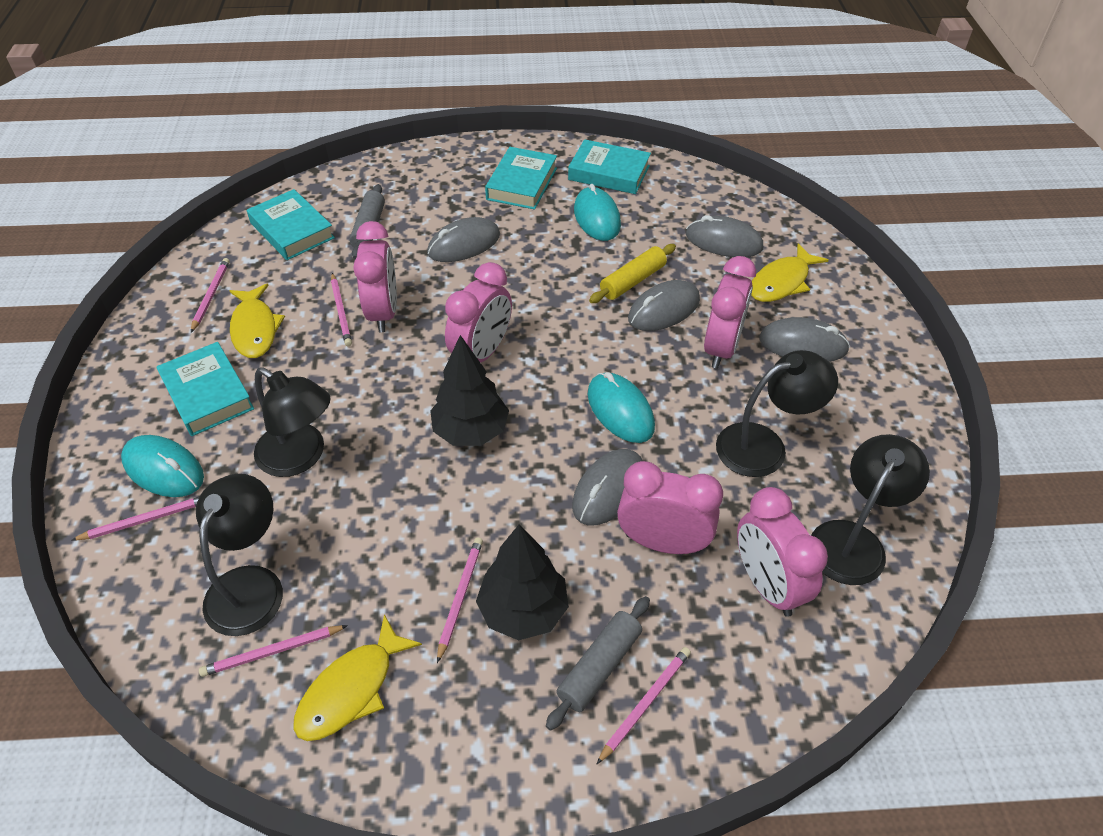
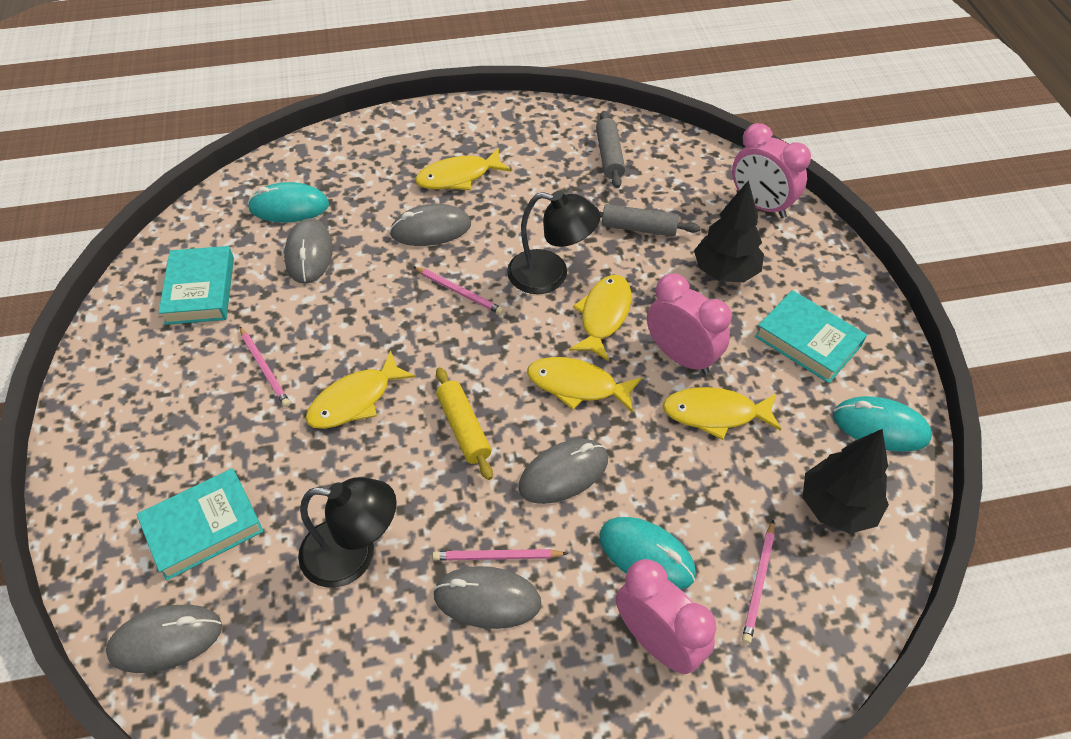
black lamp: [196,474,283,636] [254,367,331,477] [716,350,838,477] [811,434,930,585] = 4 -> [298,477,397,588] [507,191,600,294] = 2
pink clock: [353,221,397,332] [445,262,512,363] [617,461,723,554] [704,256,756,369] [737,487,828,617] = 5 -> [616,559,716,674] [647,274,732,375] [732,123,811,218] = 3
pink pencil: [71,496,200,541] [191,258,230,333] [199,625,348,677] [331,273,352,346] [437,537,483,663] [597,647,691,764] = 6 -> [240,327,290,407] [413,266,504,314] [433,549,568,561] [742,520,774,644] = 4
turquoise book: [157,342,254,436] [247,189,335,260] [485,147,557,210] [568,139,651,194] = 4 -> [136,468,264,581] [159,246,234,325] [755,290,867,383] = 3
yellow fish: [230,284,285,358] [293,614,422,741] [751,243,829,302] = 3 -> [305,351,416,429] [415,148,511,190] [527,357,642,413] [569,275,631,361] [663,387,781,440] = 5

